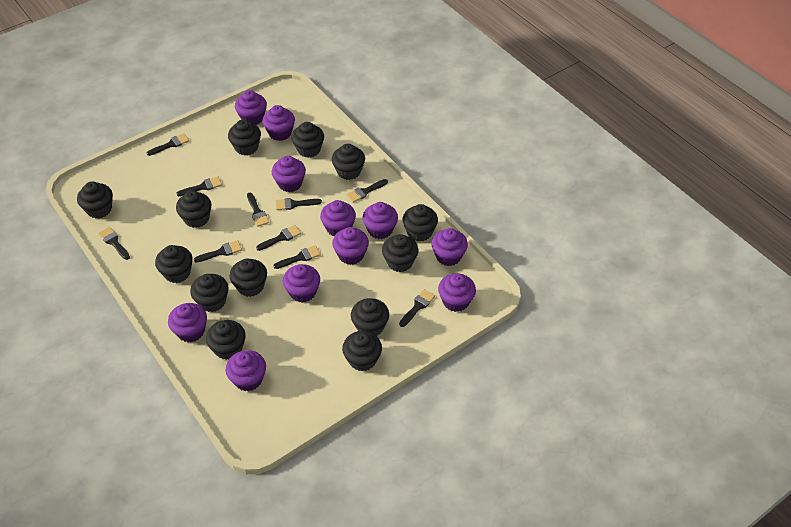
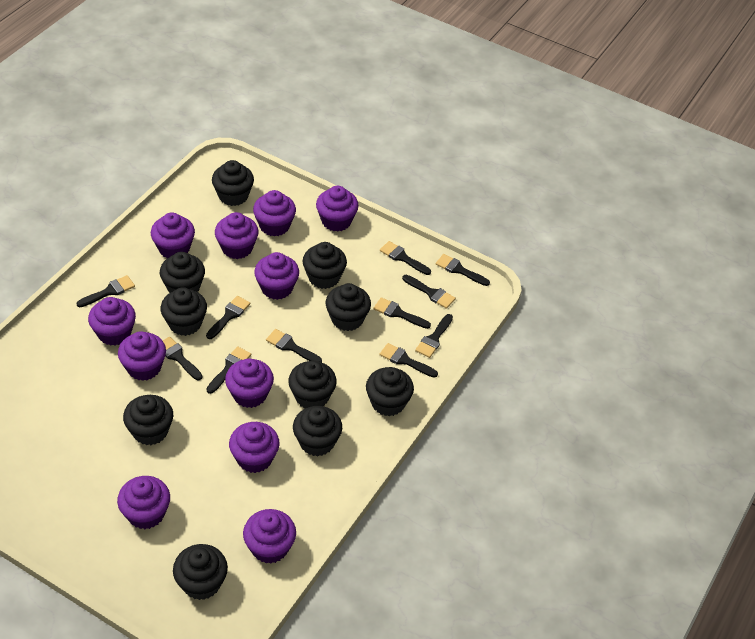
black brush: [98,227,130,260] [147,133,189,156] [176,176,222,196] [194,240,242,262] [247,193,269,227] [256,225,301,251] [273,245,321,269] [276,198,322,210] [346,179,388,203] [399,289,435,327] = 10 -> [76,275,135,307] [163,337,202,380] [206,296,250,339] [206,346,251,394] [266,329,322,362] [373,297,431,329] [379,343,438,378] [380,241,431,275] [402,275,456,309] [415,314,453,358] [436,254,490,286] = 11
black cupcake: [77,181,113,219] [155,245,193,283] [176,191,212,228] [190,274,229,312] [206,320,246,360] [228,120,261,156] [230,259,267,297] [291,122,324,158] [332,144,365,180] [342,331,382,371] [351,298,389,336] [382,234,419,272] [402,204,438,242] = 13 -> [123,395,173,445] [160,252,205,293] [161,287,207,336] [173,544,228,600] [212,160,254,206] [288,361,337,408] [293,406,342,457] [303,242,347,289] [326,283,371,331] [366,367,414,416] = 10

